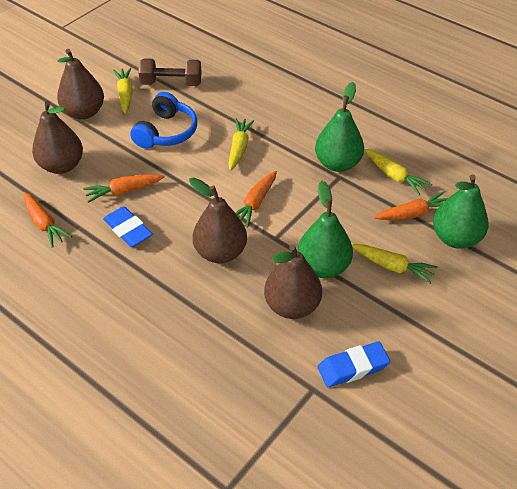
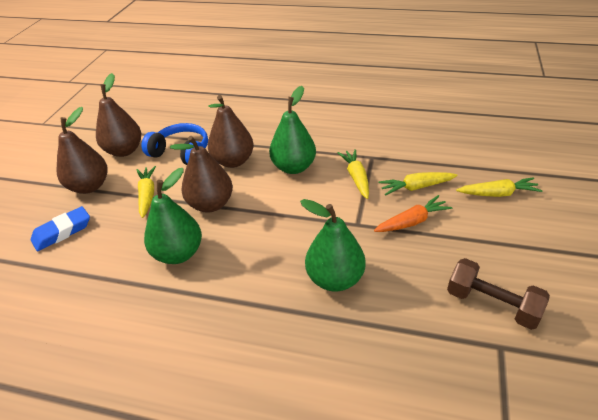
blue eraser: [103,206,153,247] [318,341,390,387] = 2 -> [31,206,90,251] = 1
orange carrot: [24,192,72,248] [83,174,165,203] [236,171,277,227] [374,191,448,220] = 4 -> [374,195,452,232] = 1

